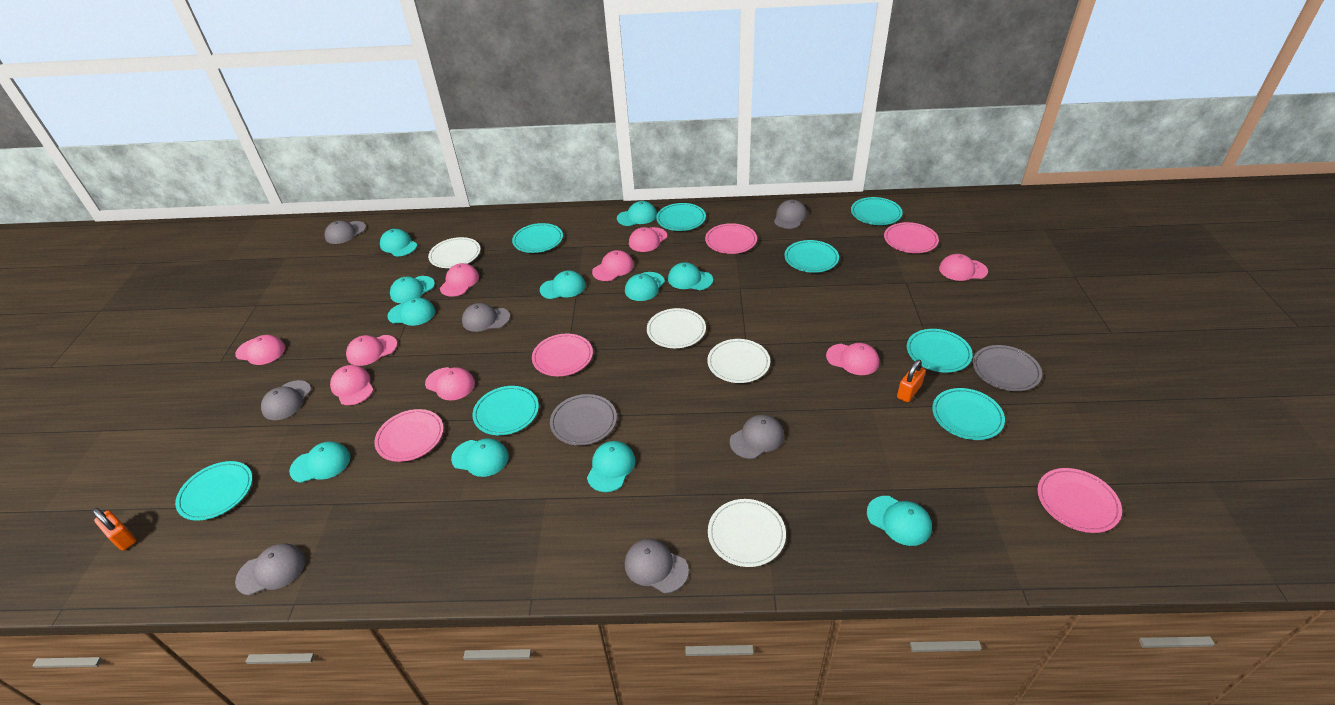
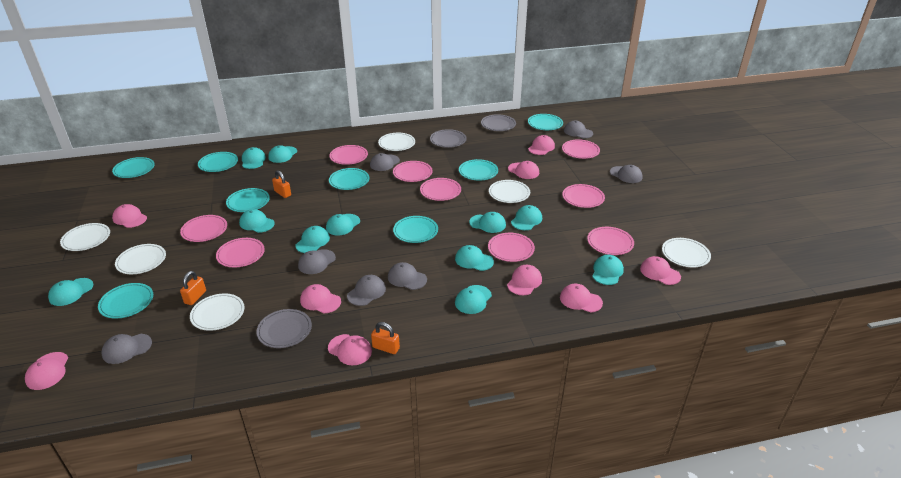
grey plate: [550,394,617,445] [973,345,1042,391] = 2 -> [256,309,312,348] [430,129,467,148] [481,114,516,131] = 3
orange padlock: [92,508,137,551] [897,360,926,402] = 2 -> [180,271,206,305] [272,170,291,198] [371,322,400,354] = 3
pink plate: [374,409,443,462] [532,334,593,376] [705,223,757,254] [884,222,939,253] [1038,468,1122,533] = 5 -> [180,215,227,242] [216,238,265,267] [329,145,368,165] [393,161,433,182] [420,178,461,201] [488,233,535,262] [562,139,600,159] [562,184,605,208] [587,227,634,255] = 9
white plate: [428,237,481,268] [647,308,706,348] [707,339,770,383] [708,499,786,567] = 4 -> [60,223,110,251] [115,244,166,274] [190,293,245,331] [378,133,415,151] [489,180,530,203] [662,238,711,268] = 6

